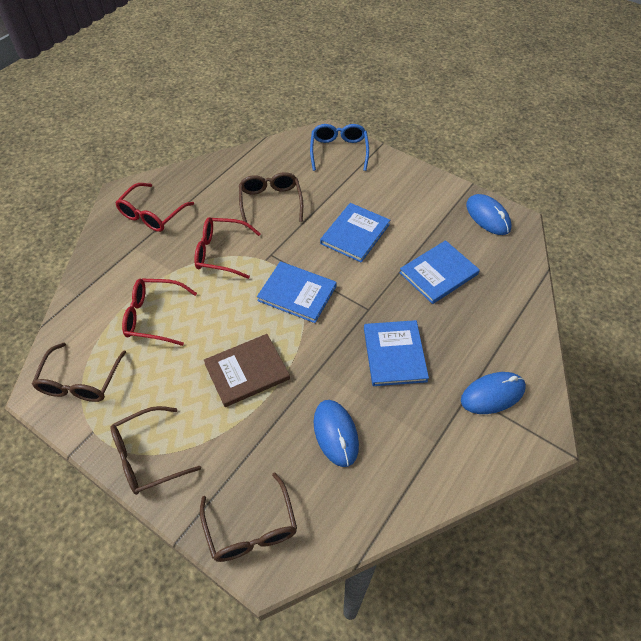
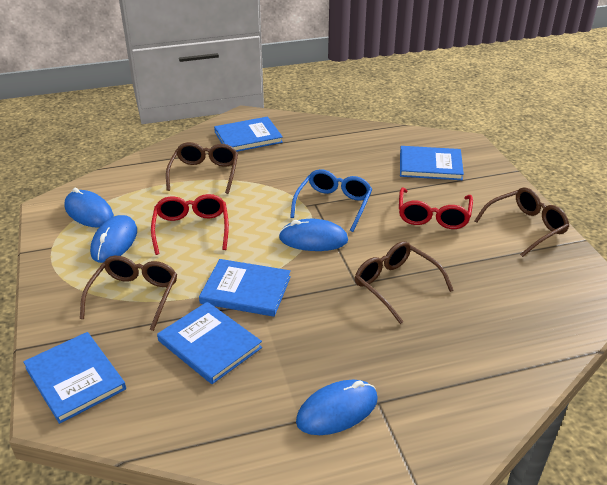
blue book: [257,261,337,323] [320,203,390,263] [364,320,429,386] [399,240,480,304] = 4 -> [23,332,126,424] [157,302,262,384] [199,259,291,317] [214,117,283,152] [400,146,464,180] = 5
blue mouse: [314,400,359,467] [461,372,526,414] [466,194,512,235] = 3 -> [64,188,114,228] [90,215,137,263] [279,219,348,251] [296,380,378,435] = 4
brown book: [204,334,290,407] = 1 -> none = 0
red glasses: [115,183,194,232] [122,279,197,346] [194,217,261,279] = 3 -> [151,194,229,255] [399,188,473,229] = 2

